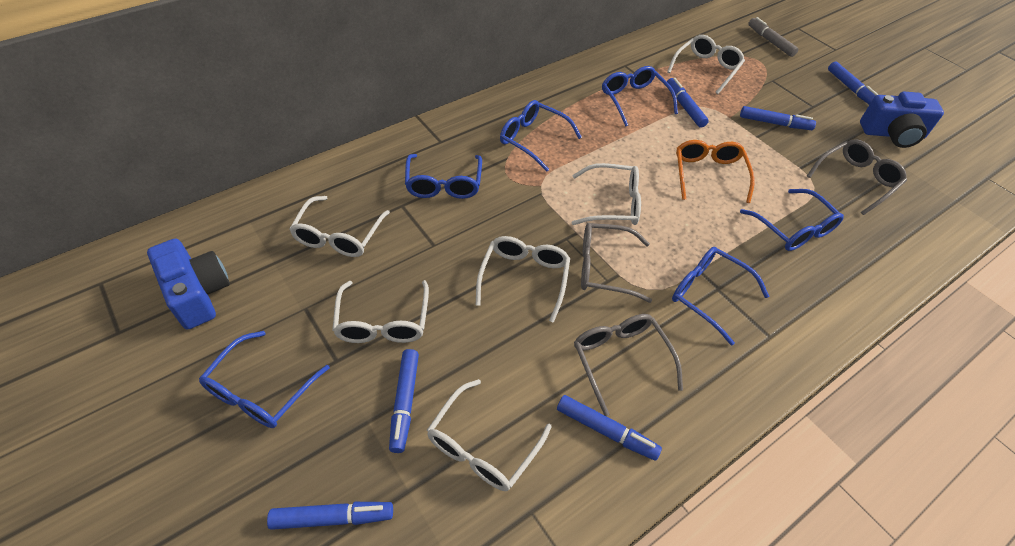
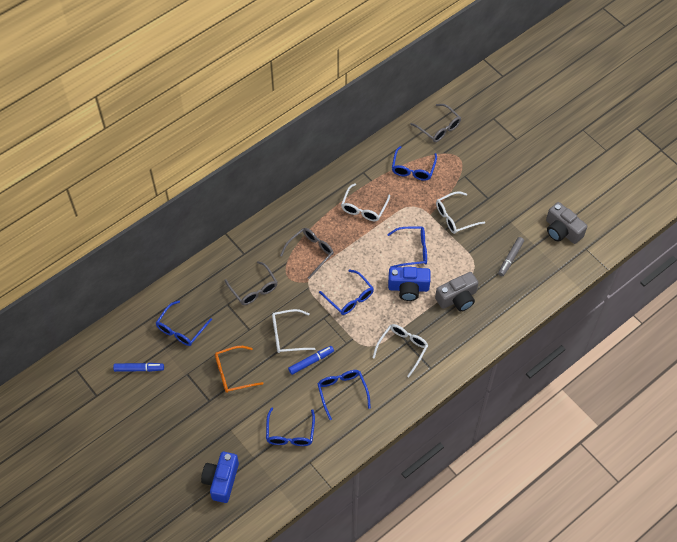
blue marker: [267,502,393,530] [389,349,419,453] [557,395,662,461] [667,78,709,128] [740,106,816,130] [828,61,879,105] = 6 -> [113,363,164,372] [288,346,334,375] = 2
grey camera: none = 0 -> [435,272,478,311] [546,202,587,244] = 2
white glasses: [289,196,390,257] [332,280,429,343] [427,379,551,491] [476,236,570,323] [572,163,641,225] [667,35,745,94] = 6 -> [272,309,315,353] [341,183,390,221] [372,324,428,377] [436,191,485,234] = 4

